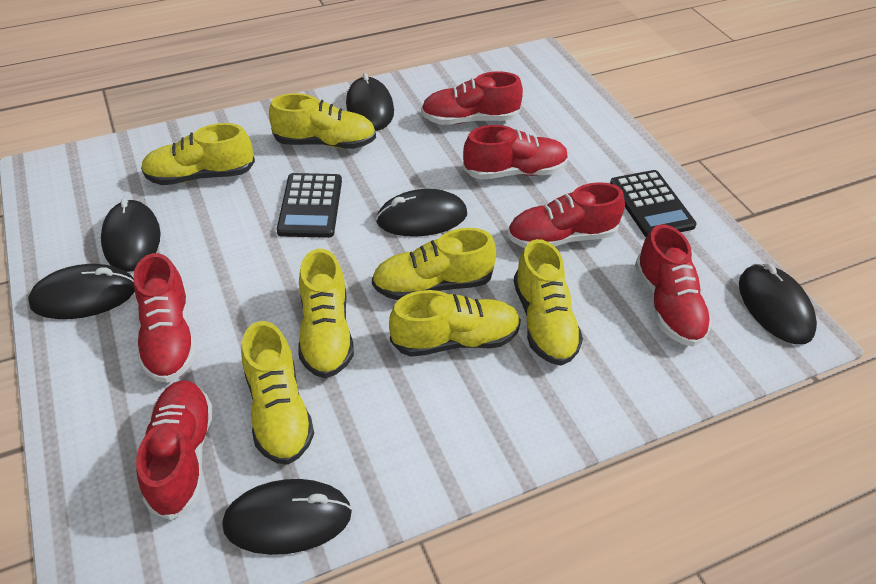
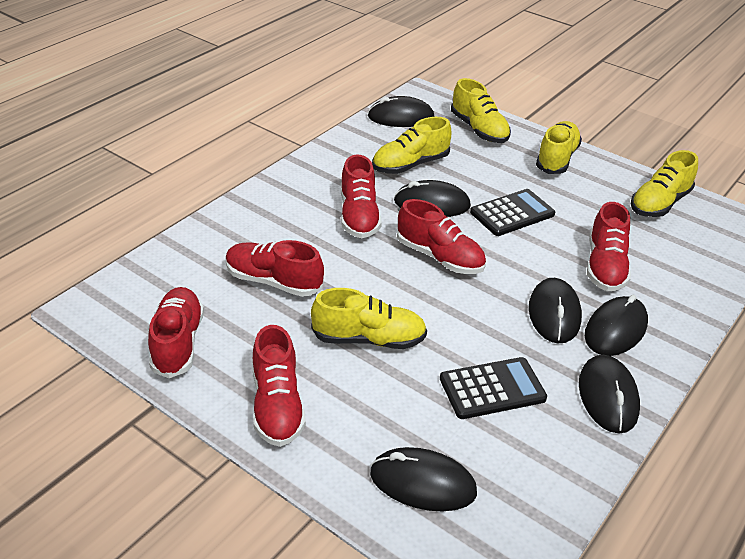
yellow shoe: [141,123,255,185] [241,321,314,465] [269,93,376,149] [298,249,354,379] [372,228,496,300] [389,290,521,357] [514,239,583,366] = 7 -> [311,288,427,349] [372,117,451,174] [451,78,511,143] [536,121,582,174] [631,150,698,217] = 5

